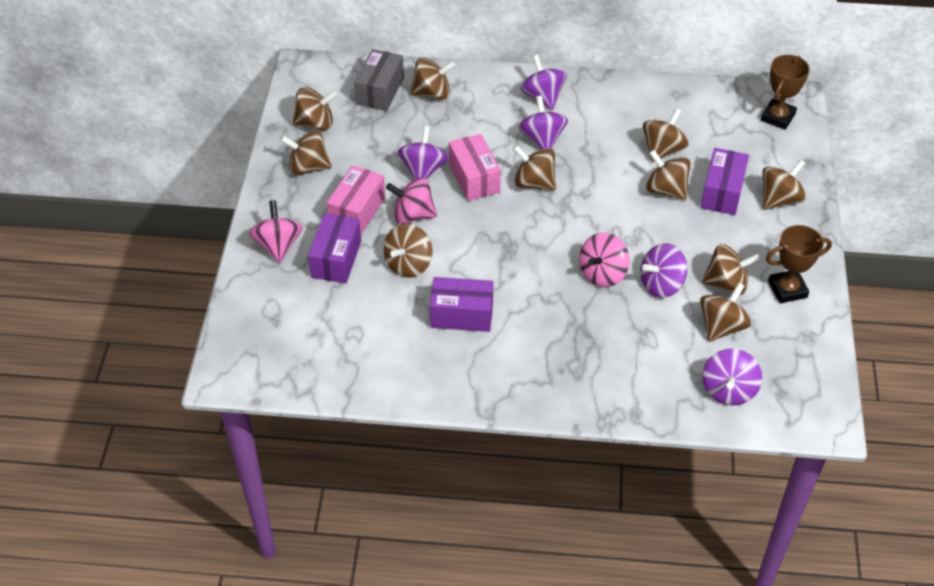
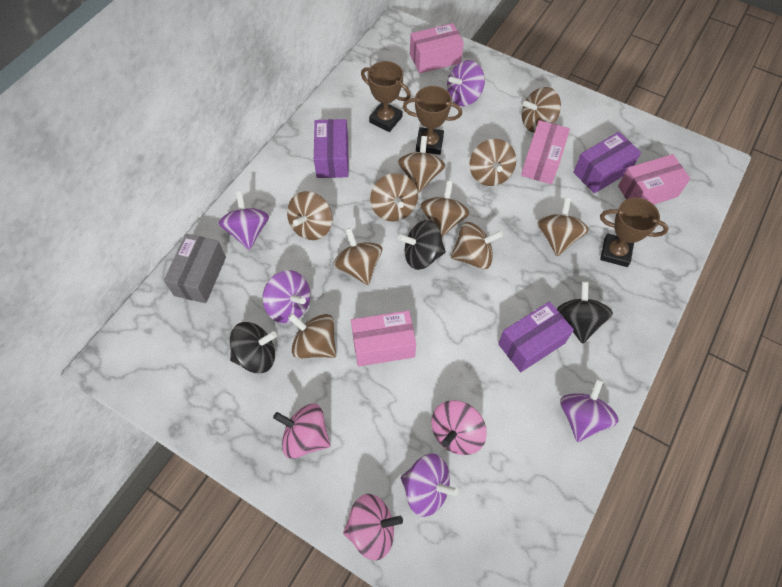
black spinning top: none = 0 -> [230,322,277,373] [398,220,446,270] [557,281,613,344] = 3
brown trophy: [761,55,810,130] [766,225,832,303] = 2 -> [361,61,411,132] [403,86,462,155] [600,198,668,267] = 3
pink box: [327,165,385,234] [449,134,501,201] = 2 -> [351,310,416,366] [410,23,464,73] [521,120,570,184] [618,154,690,205] = 4

